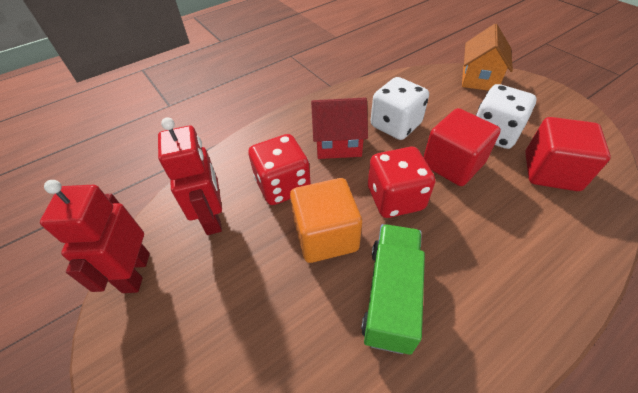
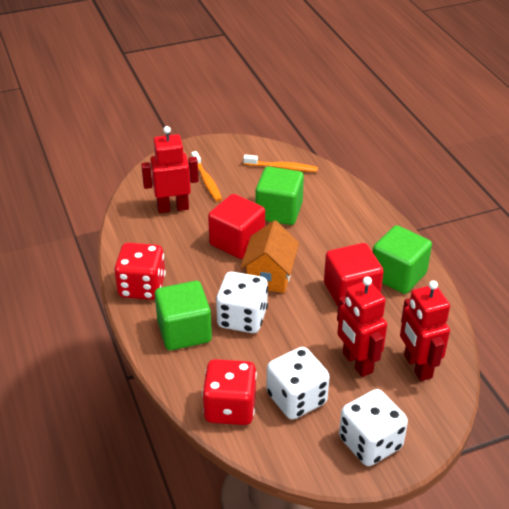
green cube: none = 0 -> [155,281,212,350] [256,166,304,225] [373,225,432,294] = 3
green truck: [361,224,425,355] = 1 -> none = 0
orange cube: [290,178,362,263] = 1 -> none = 0
orange toothbrush: none = 0 -> [191,151,222,202] [243,154,318,172] = 2
red house: [311,97,368,159] = 1 -> none = 0
red robot: [40,180,150,293] [158,117,222,235] = 2 -> [141,126,199,213] [337,277,387,377] [400,280,450,381] = 3
white dice: [370,77,429,140] [476,84,537,149] = 2 -> [216,272,268,333] [267,347,330,420] [339,389,408,466] = 3

